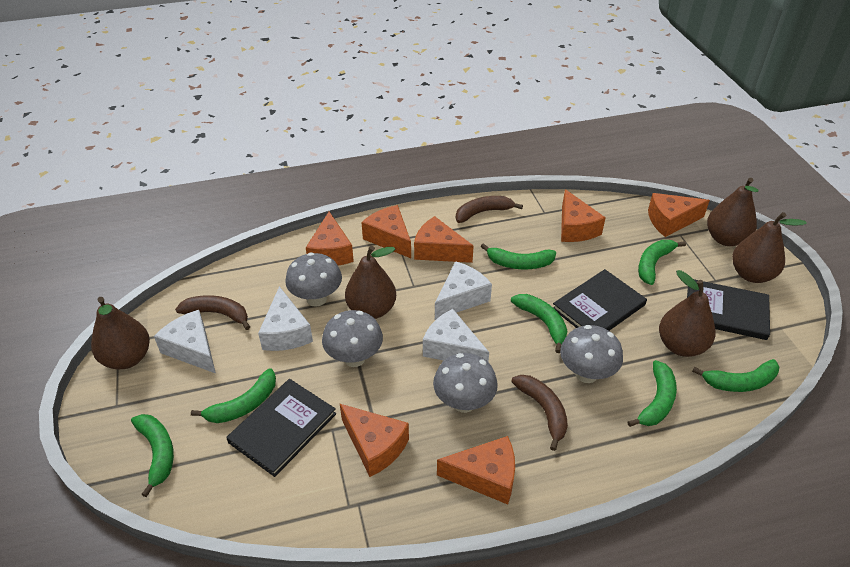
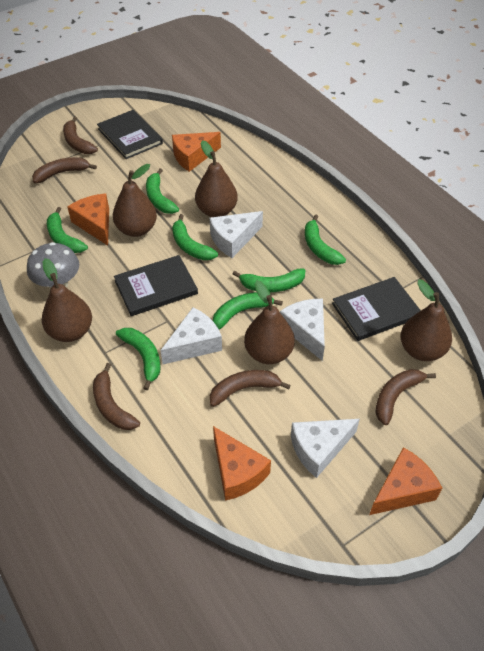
brown banana: [175,295,250,330] [456,196,523,223] [511,375,568,451] = 3 -> [32,157,97,183] [63,116,98,154] [93,363,140,430] [210,370,291,407] [375,369,436,425] = 5
grey mushroom: [285,252,342,307] [322,310,383,367] [433,353,498,413] [560,325,623,383] = 4 -> [27,242,79,289] = 1
orange cheese: [306,211,354,265] [340,404,409,477] [362,205,411,258] [414,216,474,263] [437,436,515,504] [561,189,606,242] [648,193,710,237] = 7 -> [67,193,109,246] [172,132,221,172] [213,426,271,501] [369,447,442,515] = 4

